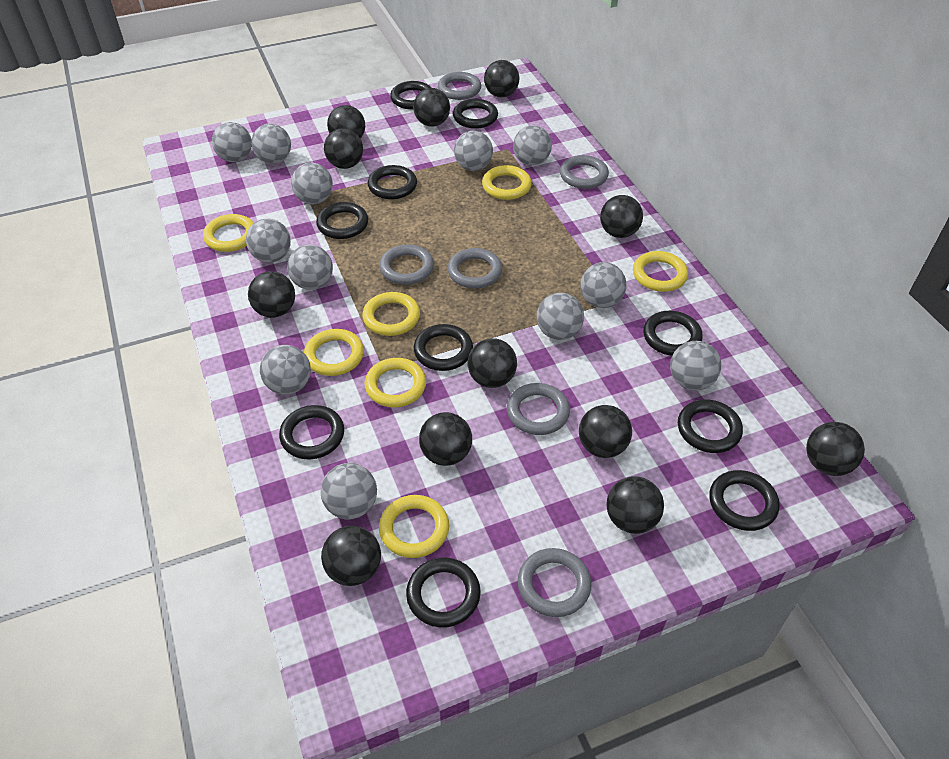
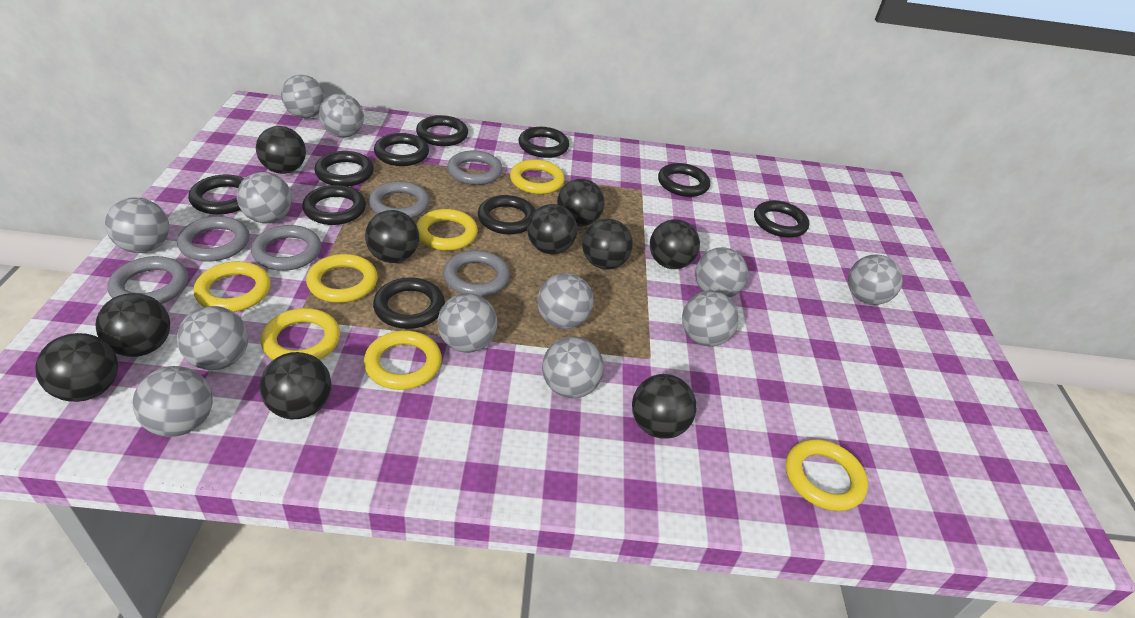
black ball: [248,271,295,318] [321,526,381,586] [324,128,363,169] [327,105,365,138] [413,88,450,127] [419,412,472,466] [468,338,517,388] [484,60,519,98] [579,405,632,458] [600,195,643,238] [606,476,664,534] [806,422,865,476] = 12 -> [35,333,118,402] [96,293,170,357] [256,126,306,174] [260,352,331,420] [365,210,419,263] [527,204,577,254] [557,179,604,226] [582,219,633,269] [632,374,697,439] [650,219,700,269] = 10

